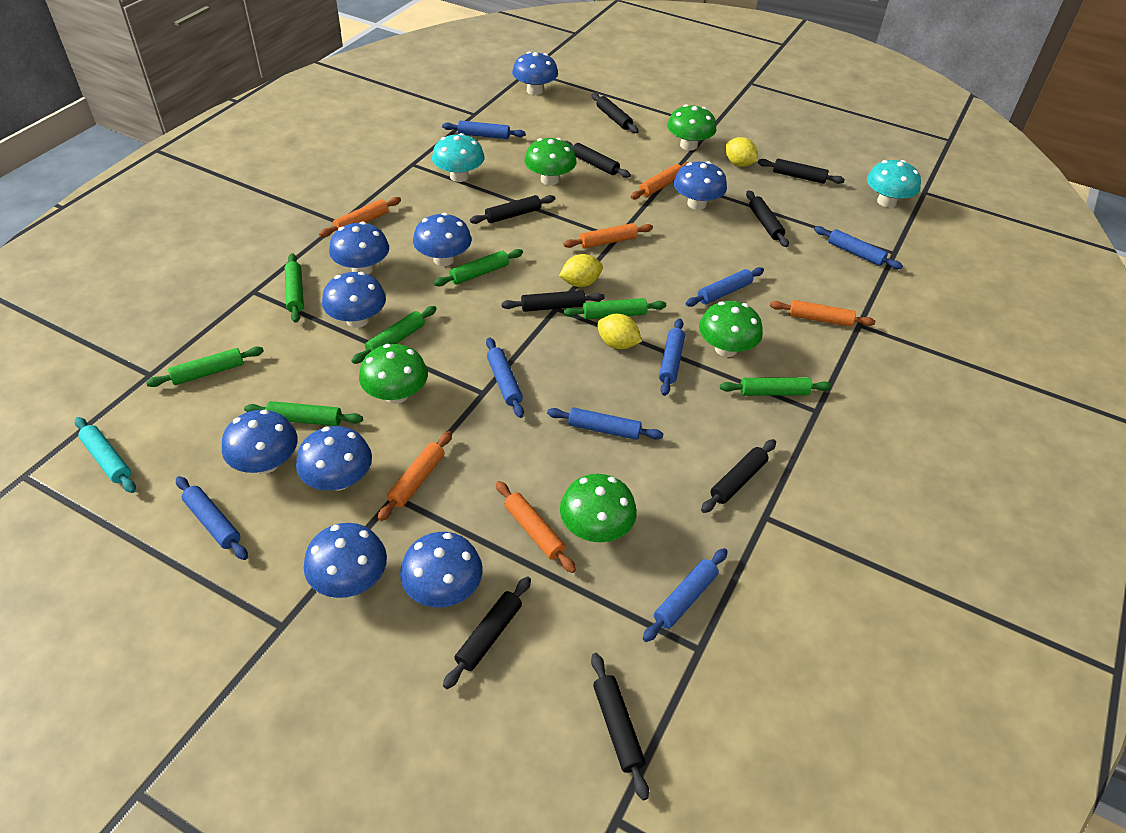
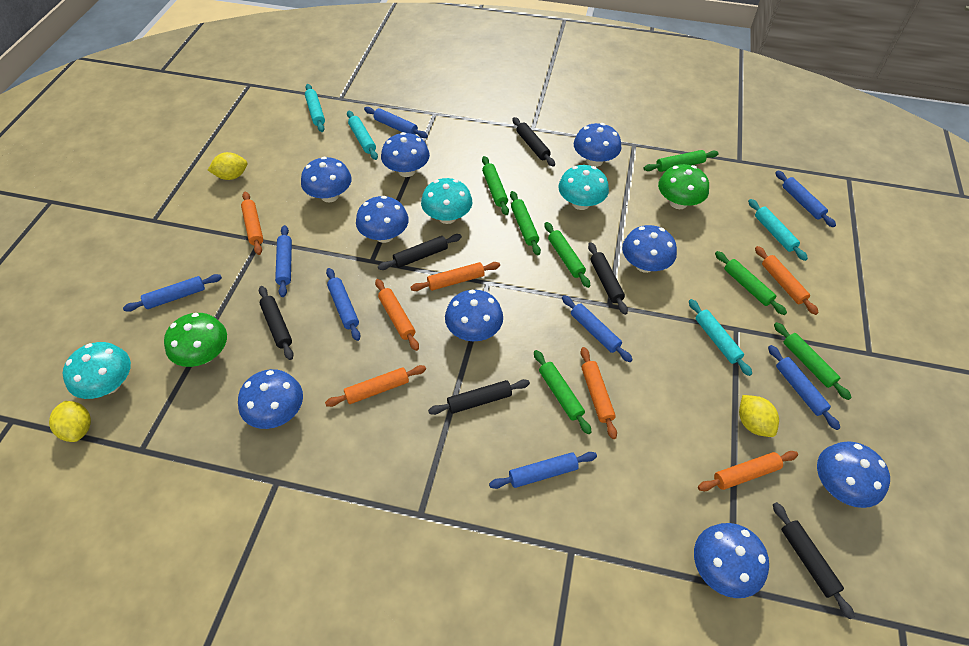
black rolling pin: [443,576,531,689] [470,195,555,224] [501,290,605,312] [565,141,631,178] [591,653,649,800] [592,93,639,133] [701,439,776,513] [746,190,789,247] [758,159,845,184] = 9 -> [259,286,294,360] [378,234,462,270] [428,379,530,415] [512,117,555,167] [588,242,628,315] [773,502,855,619] = 6
green mushroom: [359,344,428,404] [524,138,577,185] [560,474,637,542] [667,104,716,151] [699,301,763,357] = 5 -> [164,313,227,367] [658,164,709,209] = 2
orange rolling pin: [319,197,401,237] [378,431,452,521] [496,481,576,573] [563,223,653,248] [631,162,689,199] [770,300,875,327] = 6 -> [241,192,263,255] [325,365,426,407] [375,279,419,351] [410,262,500,291] [580,347,617,439] [698,451,798,491] [755,246,819,315] = 7
turquoise mushroom: [432,133,484,182] [867,160,921,207] = 2 -> [62,342,131,399] [421,178,472,224] [558,165,609,210] = 3
turquoise rolling pin: [75,417,136,493] = 1 -> [305,84,325,132] [347,111,378,160] [689,299,752,376] [748,199,808,261] = 4

